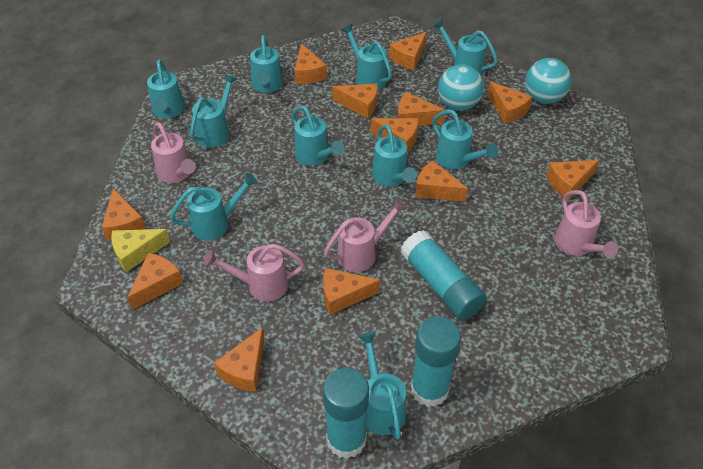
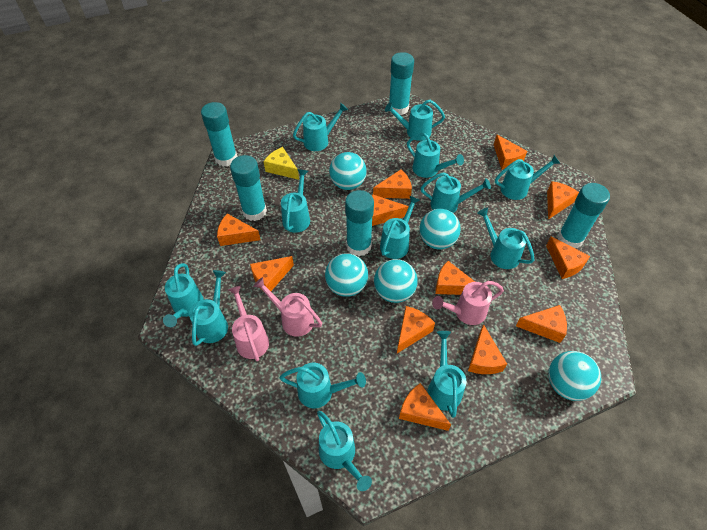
pink watering can: [151,122,196,183] [204,244,305,301] [324,198,407,272] [555,190,618,258] = 4 -> [228,286,269,361] [253,277,322,337] [432,281,504,325] = 3
turquoise ball: [438,64,484,111] [525,58,572,104] = 2 -> [325,253,368,297] [329,152,367,190] [374,259,418,303] [419,209,461,249] [548,351,601,401] = 5
turquoise glue stick: [323,368,369,459] [400,230,487,321] [411,316,461,407] = 3 -> [201,102,237,167] [230,155,267,221] [345,190,374,256] [389,52,414,115] [558,183,610,248] = 5
turquoise watering can: [147,59,185,119] [170,173,258,240] [190,74,237,147] [250,35,283,93] [292,106,344,165] [342,24,392,90] [358,332,406,440] [372,124,417,187] [432,110,498,169] [433,18,498,76] = 10 -> [163,263,204,327] [189,270,228,346] [280,363,366,408] [281,169,310,233] [293,103,348,151] [317,411,372,491] [380,195,420,259] [385,100,445,141] [407,133,464,178] [421,173,491,213] [427,331,466,418] [477,208,534,269] [495,155,560,200] = 13

